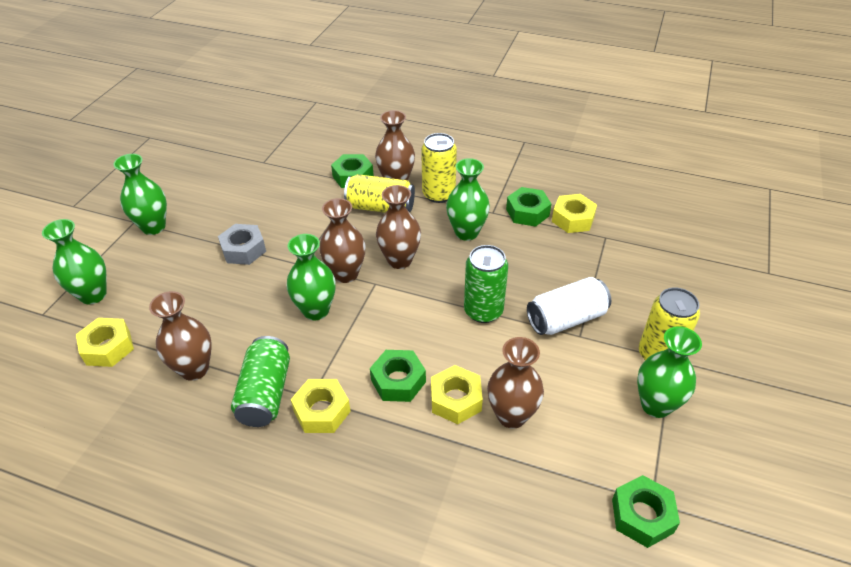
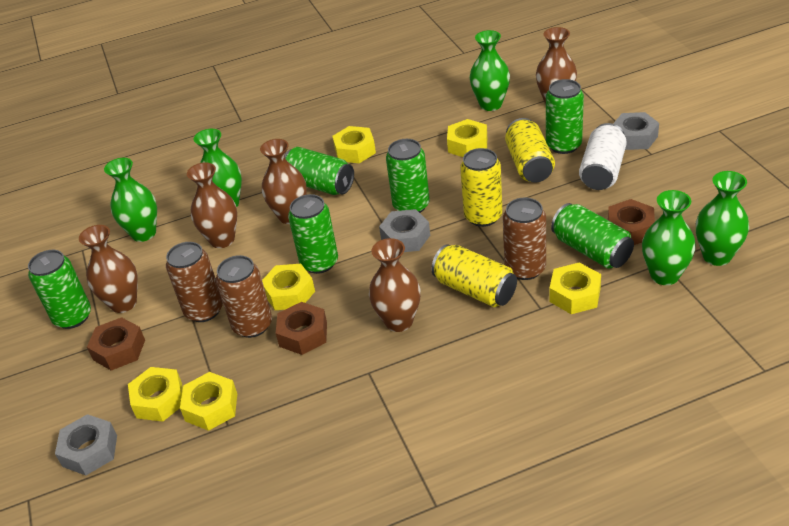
brown can: none = 0 -> [166,242,223,322] [216,255,272,338] [503,198,546,280] = 3
brown nut: none = 0 -> [87,317,145,370] [276,302,327,355] [608,199,655,245] = 3
green can: [231,336,290,427] [464,245,508,323] = 2 -> [28,250,91,329] [285,147,354,195] [288,194,338,274] [386,139,430,213] [546,79,584,154] [551,203,634,269] = 6
green nut: [331,154,374,188] [370,350,426,402] [506,187,551,227] [612,475,680,548] = 4 -> none = 0
grey nut: [218,224,266,265] = 1 -> [55,414,117,475] [379,209,430,252] [613,112,659,150] = 3
yellow nut: [76,318,134,367] [291,379,351,433] [431,365,483,424] [552,194,597,233] = 4 -> [128,367,183,422] [180,372,237,431] [262,264,315,310] [332,126,376,163] [447,119,487,157] [549,263,601,314] = 6

